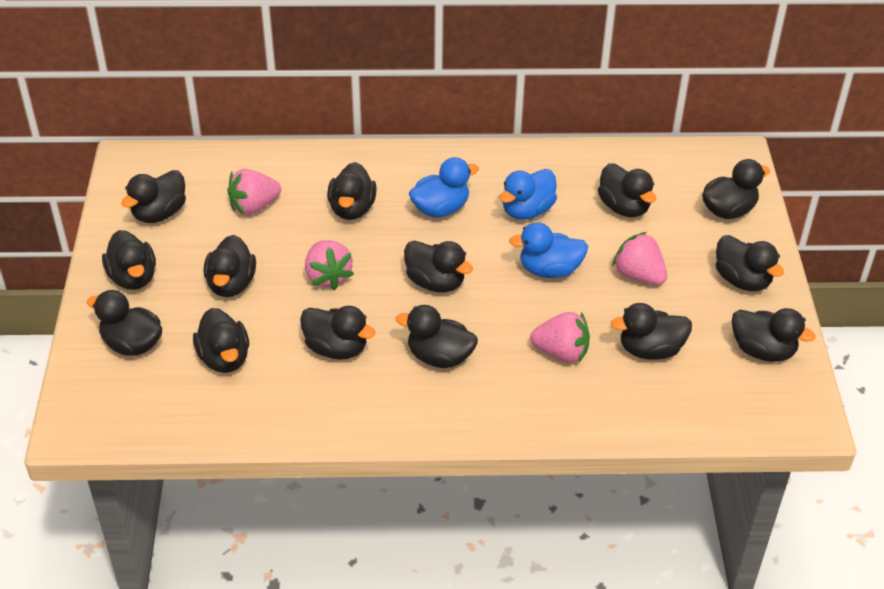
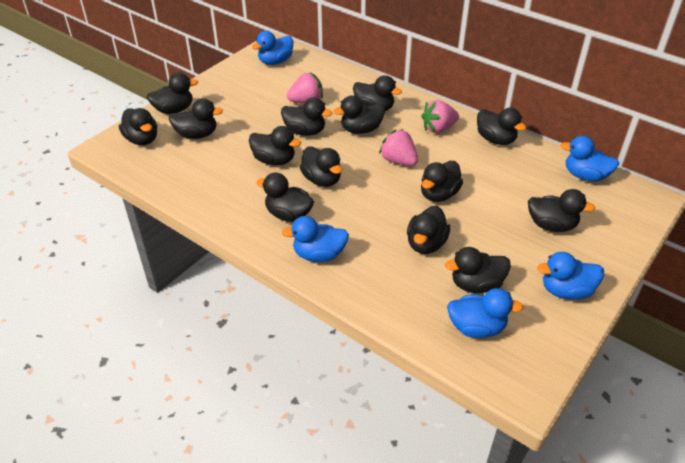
blue duck: [409,157,479,217] [499,169,557,220] [509,222,588,278] = 3 -> [252,31,293,65] [281,216,349,262] [447,288,524,338] [537,252,604,299] [560,136,619,181] = 5
pink strawberry: [227,169,281,215] [305,240,354,290] [530,312,590,362] [612,232,667,285] = 4 -> [287,73,323,103] [379,129,418,166] [421,100,459,133] = 3

